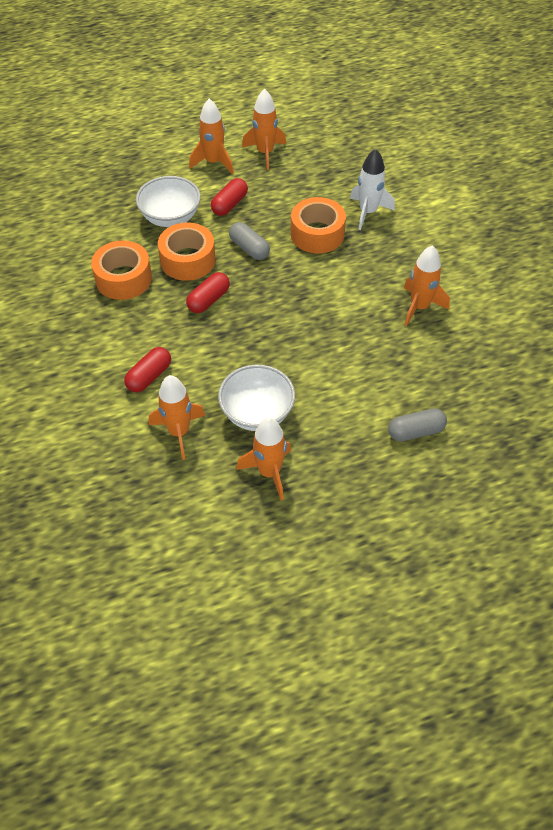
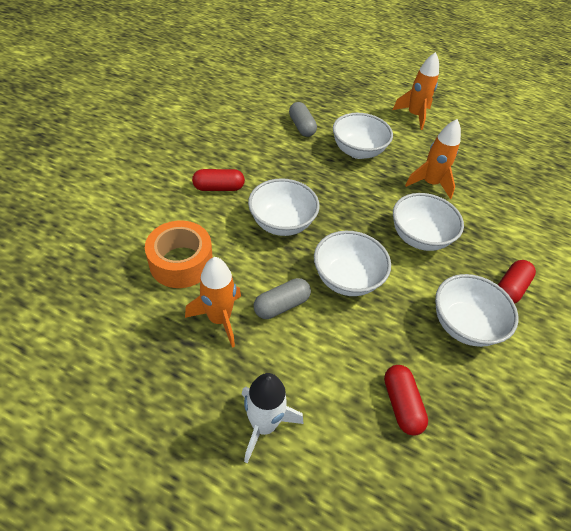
orange rocket: [149,375,206,460] [189,98,234,174] [236,417,291,500] [242,89,286,170] [404,245,450,326] = 5 -> [185,257,241,347] [393,52,439,130] [405,119,461,199] = 3
orange tape: [91,240,152,300] [158,222,216,281] [291,197,346,254] = 3 -> [145,220,213,288] = 1
white bowl: [136,176,201,227] [218,364,295,431] = 2 -> [248,178,320,236] [314,231,391,296] [333,113,393,159] [393,193,464,251] [435,274,519,347] = 5

